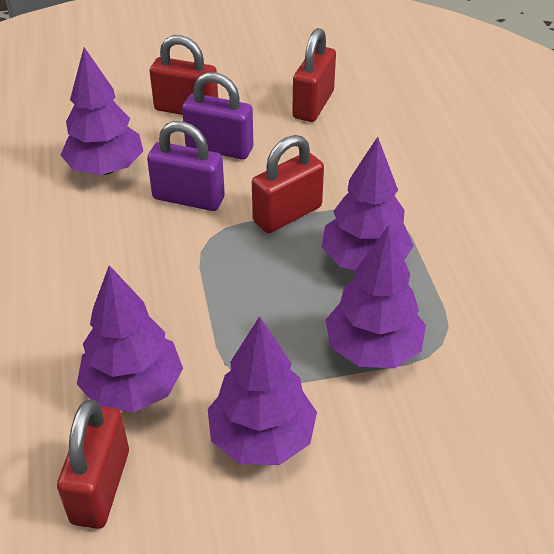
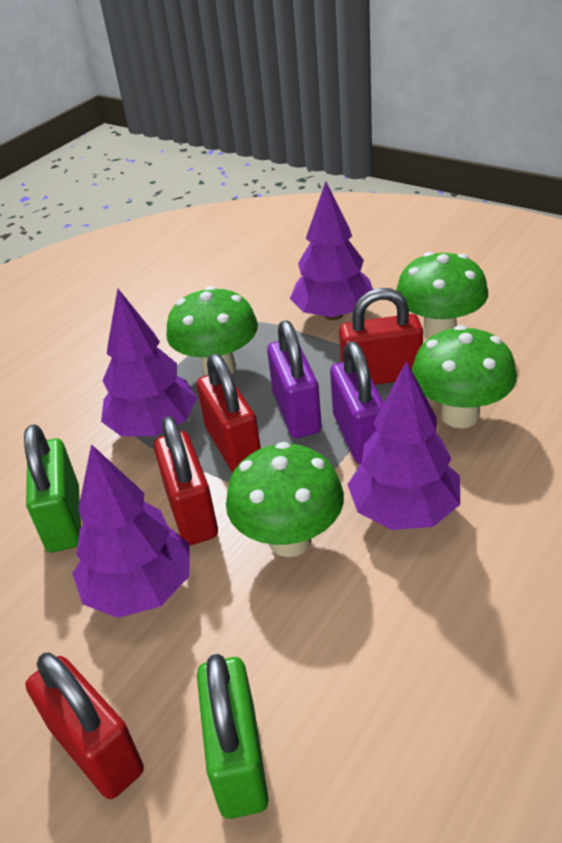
green mushroom: none = 0 -> [166,286,258,376] [226,442,344,557] [396,252,488,339] [412,325,517,428] = 4
green padlock: none = 0 -> [24,424,81,552] [197,654,269,819] = 2
purple tree: [61,47,143,175] [77,265,183,412] [208,316,317,465] [322,137,414,270] [325,225,426,368] = 5 -> [73,444,190,618] [101,289,197,436] [290,181,373,320] [347,361,460,530] = 4

